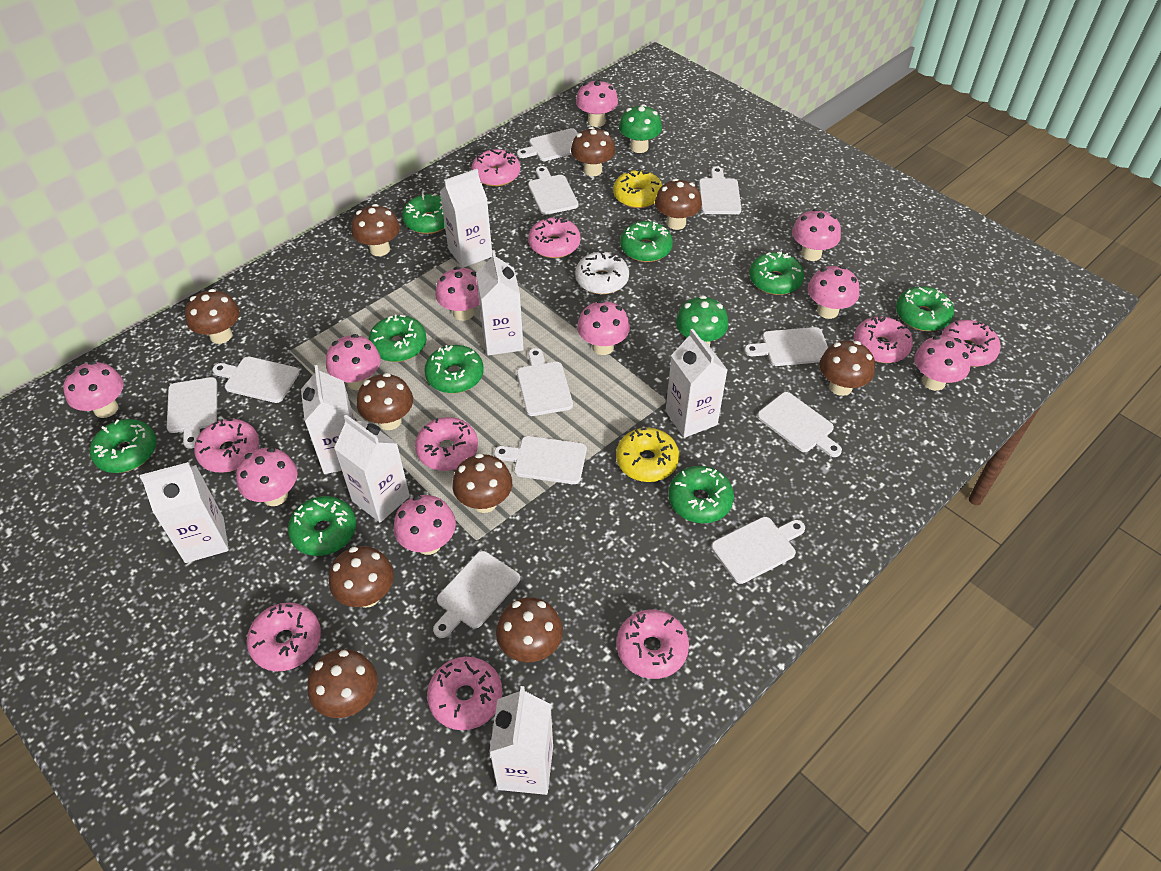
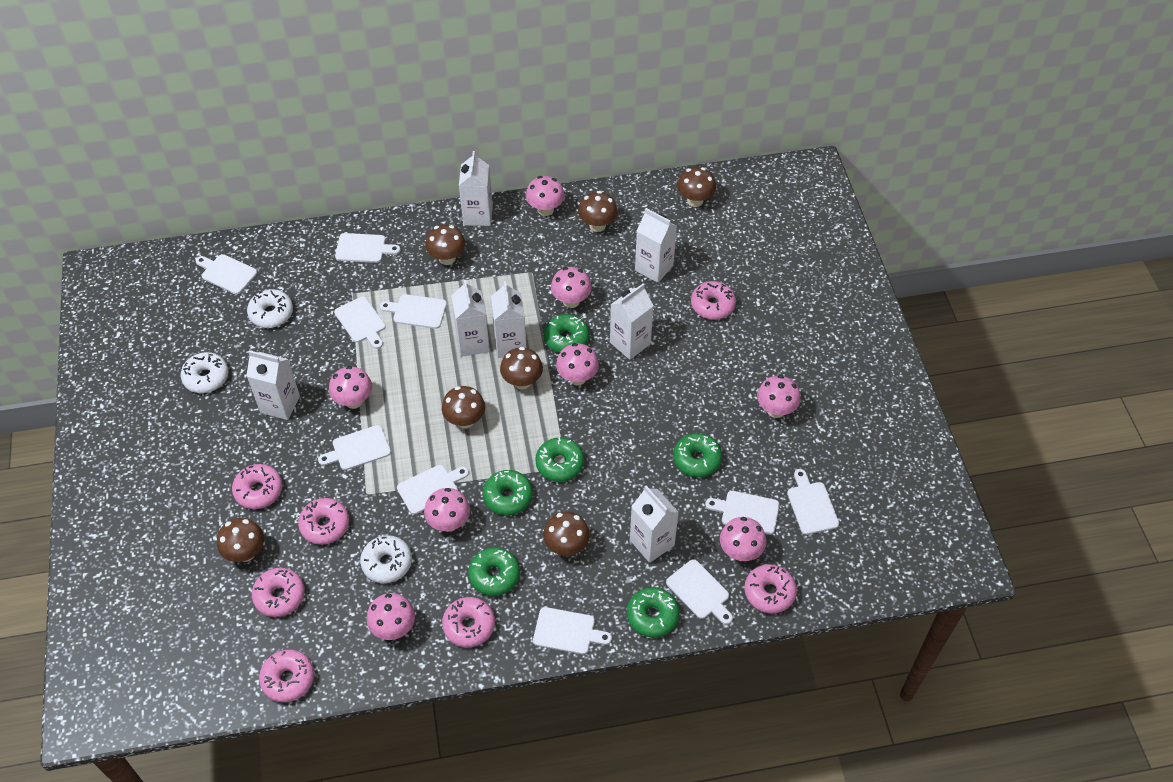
brown mushroom: [185,289,239,344] [307,649,378,718] [329,546,394,608] [351,204,400,256] [357,373,413,430] [452,453,512,513] [496,597,563,662] [571,127,615,176] [655,179,702,230] [820,340,875,396] = 10 -> [217,518,264,562] [425,224,465,265] [442,386,485,429] [500,347,543,390] [543,511,590,556] [578,191,617,232] [677,167,716,207] = 7
green donut: [90,419,157,473] [288,496,356,556] [368,314,427,362] [402,193,445,234] [424,345,484,393] [620,221,673,262] [668,466,734,523] [749,252,804,295] [896,286,954,331] = 9 -> [468,547,520,596] [483,470,533,515] [535,437,584,482] [544,314,589,353] [627,587,679,638] [673,433,722,477] = 6
green mushroom: [619,104,662,153] [676,295,728,346] = 2 -> none = 0
pink donut: [194,419,259,473] [247,603,321,672] [415,417,478,471] [427,657,503,730] [471,149,520,186] [528,216,581,258] [617,610,689,679] [854,315,913,363] [941,320,1000,367] = 9 -> [232,464,282,509] [252,568,305,617] [259,650,314,702] [298,498,349,545] [442,597,495,647] [691,281,736,320] [744,564,797,613] = 7
pink mushroom: [63,361,124,418] [236,447,298,506] [326,334,381,390] [394,495,456,555] [435,267,479,321] [576,79,618,127] [577,300,630,355] [792,209,841,261] [808,266,859,319] [914,335,971,391] = 10 -> [329,366,372,409] [367,593,415,640] [424,488,470,532] [526,176,565,216] [551,267,592,308] [556,343,599,386] [720,517,767,561] [757,375,801,418] = 8
white cutting board: [167,377,217,449] [212,356,299,403] [433,551,520,638] [494,436,587,484] [517,128,578,161] [517,348,573,416] [528,166,579,215] [699,167,741,214] [711,517,805,584] [744,327,828,366] [757,392,842,457] = 11 -> [195,254,257,294] [318,425,391,470] [334,296,386,349] [335,233,400,263] [380,294,447,329] [397,465,469,515] [533,607,612,654] [666,559,733,624] [705,491,780,535] [787,469,839,535] = 10
white donut: [575,251,629,294] = 1 -> [181,352,229,393] [247,289,293,328] [360,535,412,583] = 3
yellow donut: [613,169,662,208] [616,428,679,482] = 2 -> none = 0

